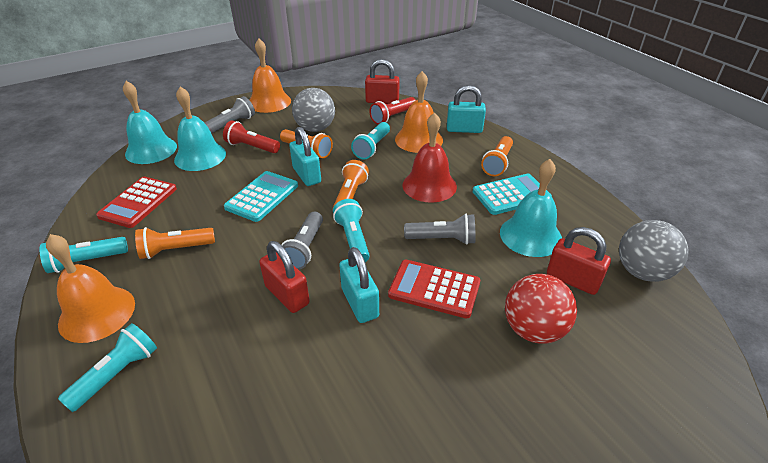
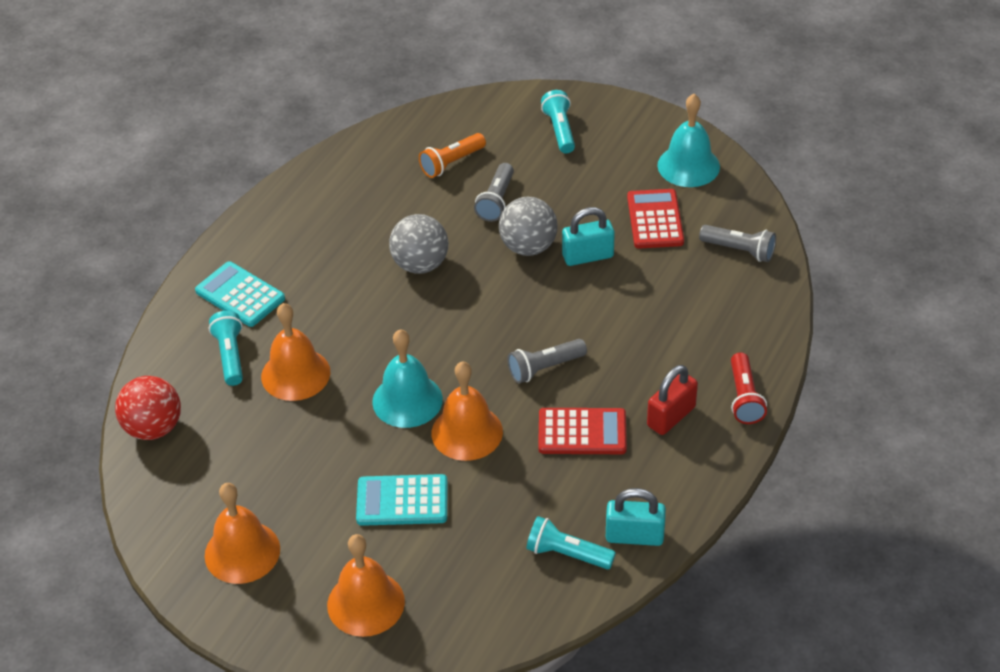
orange bell: [46,234,135,343] [250,38,291,113] [395,71,443,153] = 3 -> [205,483,280,584] [261,303,330,401] [327,534,405,637] [431,361,503,461] = 4
orange flashlight: [135,227,215,259] [280,129,333,158] [333,160,369,208] [481,136,513,176] = 4 -> [419,133,486,178] = 1
red bell: [402,112,457,203] = 1 -> none = 0
red flashlight: [223,120,280,153] [370,97,416,125] = 2 -> [731,352,767,424] = 1
red padlock: [259,241,310,313] [365,59,400,104] [547,227,611,295] = 3 -> [647,365,698,435] = 1
turquoise bell: [123,81,177,164] [174,86,226,171] [500,159,562,257] = 3 -> [372,329,443,428] [657,94,720,187] = 2
turquoise flashlight: [39,237,128,273] [58,323,157,412] [333,199,370,262] [351,122,390,159] = 4 -> [209,311,243,386] [526,516,616,570] [541,90,575,153] = 3
turquoise padlock: [289,127,321,186] [339,247,379,323] [447,85,486,133] = 3 -> [562,207,615,266] [606,488,666,546] = 2

